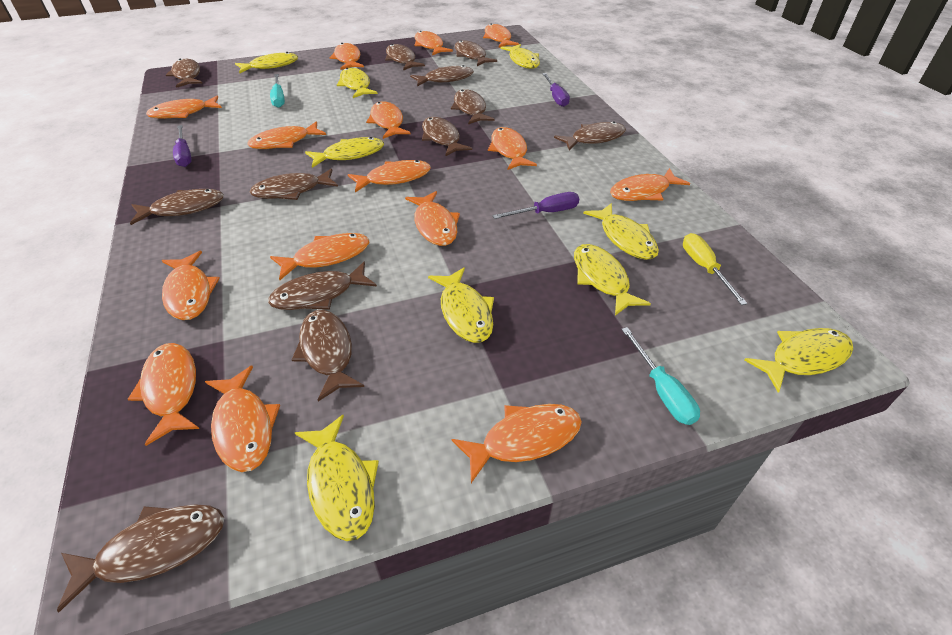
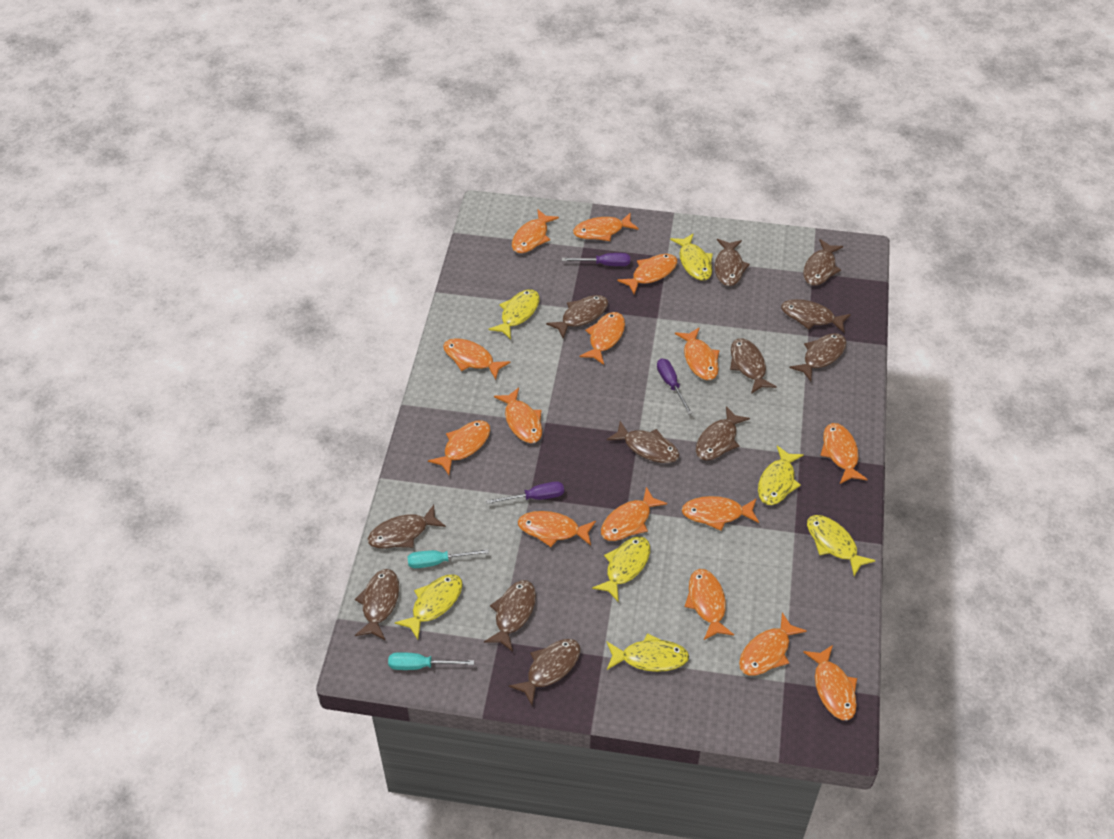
yellow fish: [235,52,298,73] [295,415,379,541] [305,137,384,168] [337,68,378,98] [428,267,494,343] [501,44,540,69] [574,244,651,316] [583,203,659,260] [744,328,853,393] = 9 -> [395,574,463,639] [488,289,540,339] [592,536,650,602] [607,633,689,672] [670,233,713,280] [758,446,804,505] [807,515,876,576] = 7
yellow screwdriver: [683,233,748,305] = 1 -> none = 0

